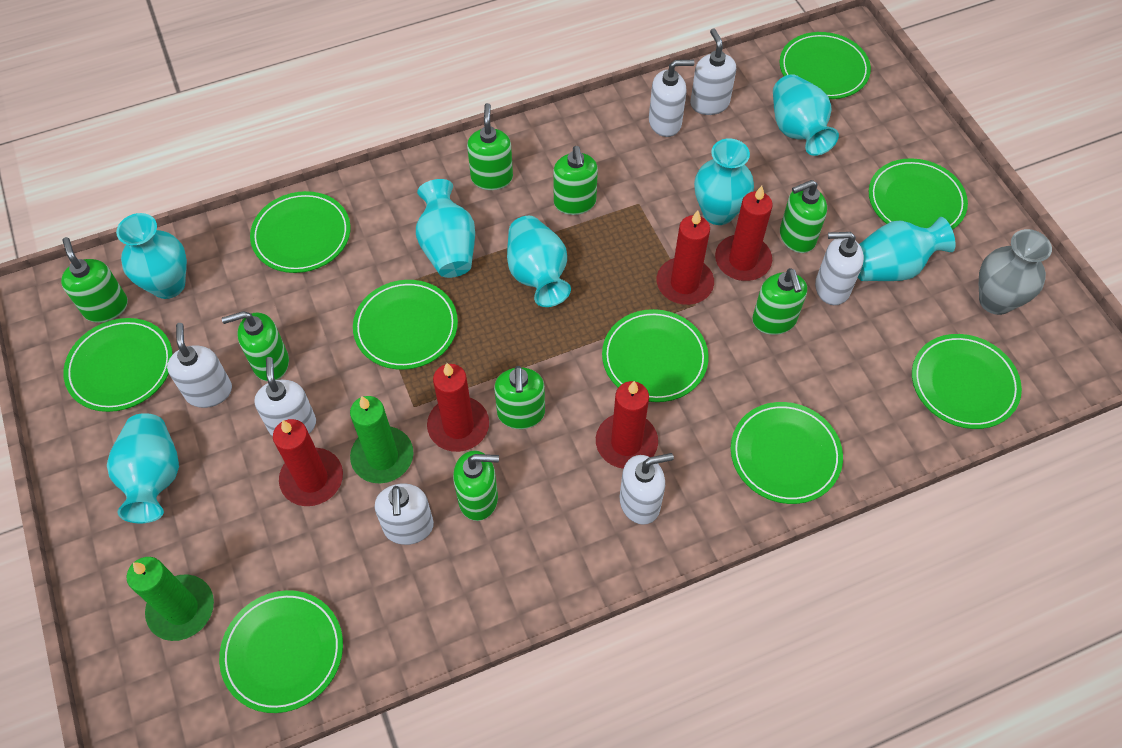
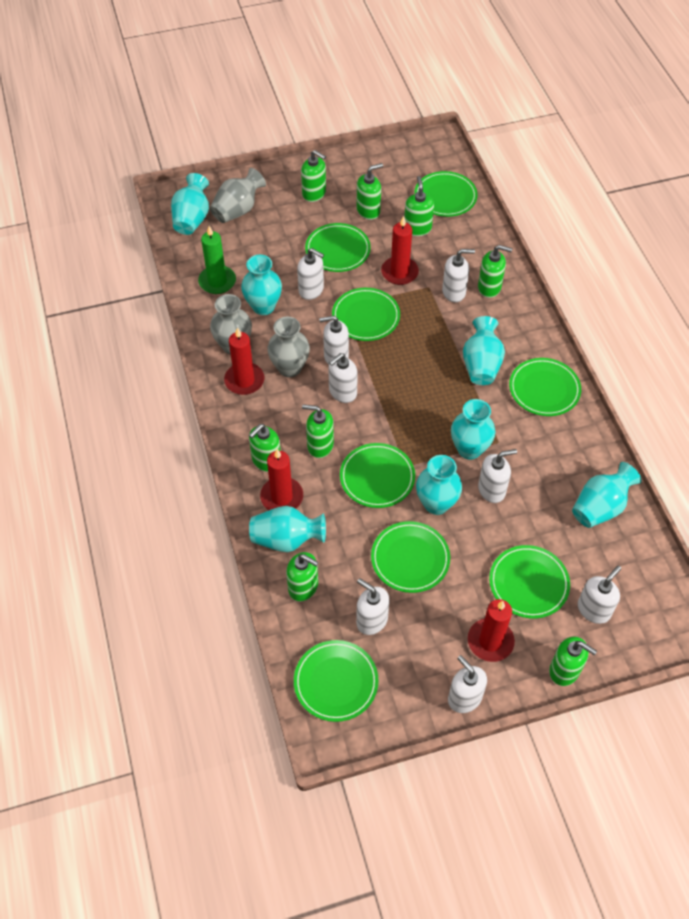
green candle: [127,557,214,641] [350,396,413,483] = 2 -> [198,226,236,294] = 1
green plate: [63,318,173,412] [219,590,343,713] [250,191,350,273] [353,280,458,370] [602,309,709,402] [731,402,843,504] [780,32,871,99] [869,158,968,230] [912,334,1022,429] = 9 -> [294,640,379,722] [305,223,371,272] [332,288,400,341] [340,443,415,508] [371,521,450,593] [414,171,478,217] [489,545,570,619] [509,358,581,416] = 8
grey vase: [979,229,1052,315] = 1 -> [210,168,266,223] [210,294,252,355] [267,317,310,377] = 3
red candle: [273,419,343,506] [427,363,489,452] [596,381,658,469] [657,210,714,305] [715,186,773,281] = 5 -> [224,327,264,395] [260,449,303,510] [381,216,419,285] [468,599,515,662] = 4
white soap dispenser: [167,323,232,408] [254,357,316,437] [375,484,434,545] [620,453,674,525] [649,60,694,137] [690,28,736,115] [815,232,864,305] = 7 -> [297,248,324,300] [319,315,349,365] [328,353,358,403] [356,578,389,635] [442,249,475,302] [448,655,487,713] [478,449,517,503] [578,565,621,624] = 8

